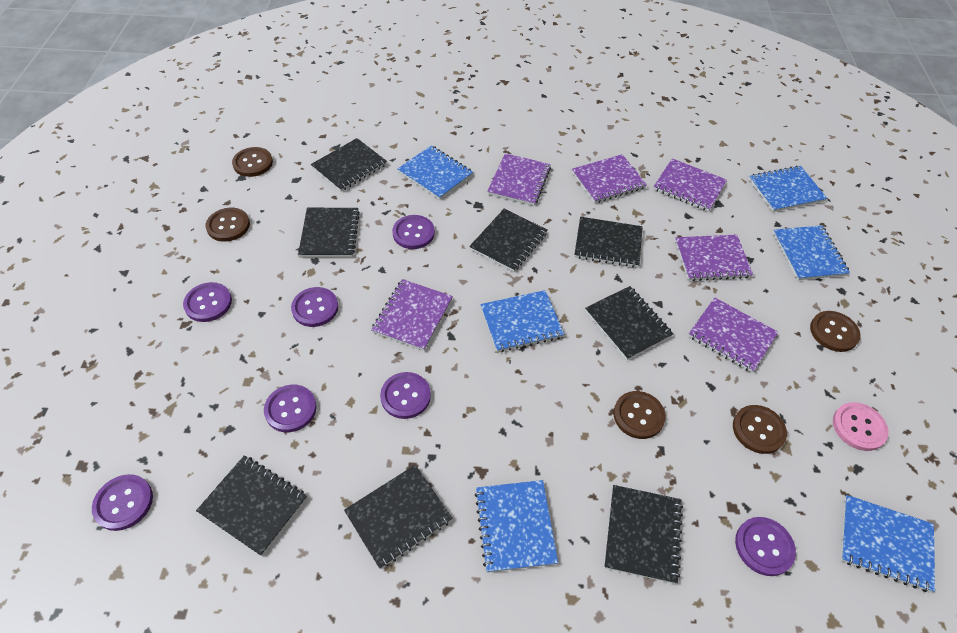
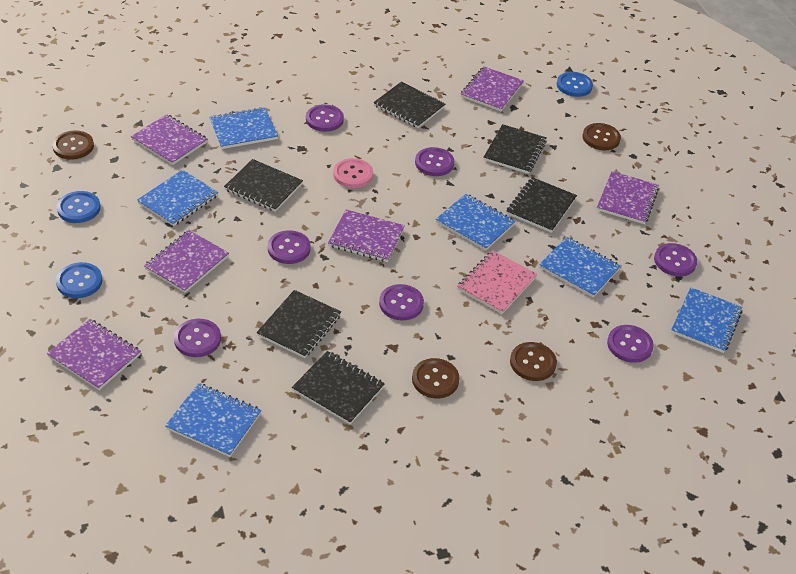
black notebook: [196,455,307,556] [298,208,360,257] [311,138,387,192] [344,465,453,569] [469,209,547,272] [574,217,643,267] [585,286,674,360] [604,485,683,584] = 8 -> [224,159,303,212] [257,290,341,358] [292,351,385,424] [373,82,445,128] [484,124,547,174] [507,177,577,233] = 6
blue button: none = 0 -> [56,262,102,298] [57,191,101,223] [557,72,593,97] = 3
brown button: [206,208,250,242] [232,147,273,177] [613,391,666,439] [733,405,787,454] [810,311,861,352] = 5 -> [52,130,94,160] [412,358,460,398] [510,342,557,381] [582,123,621,150] = 4
pink notebook: none = 0 -> [457,250,537,314] = 1

